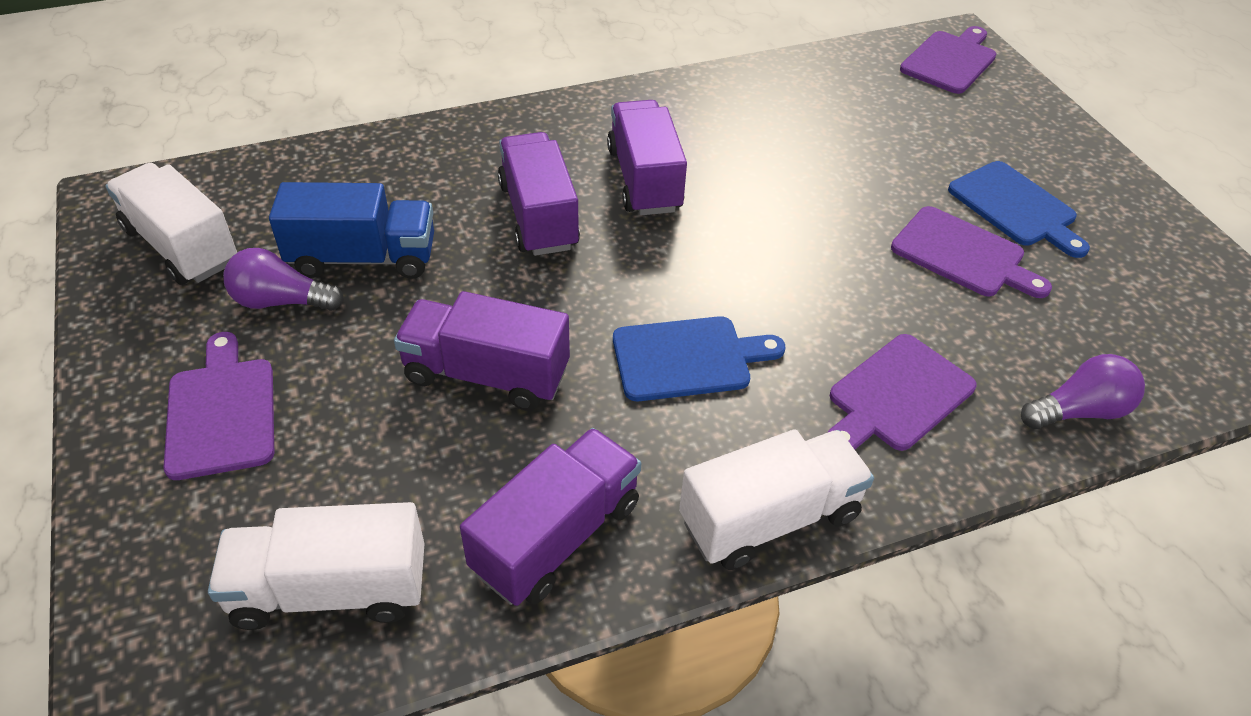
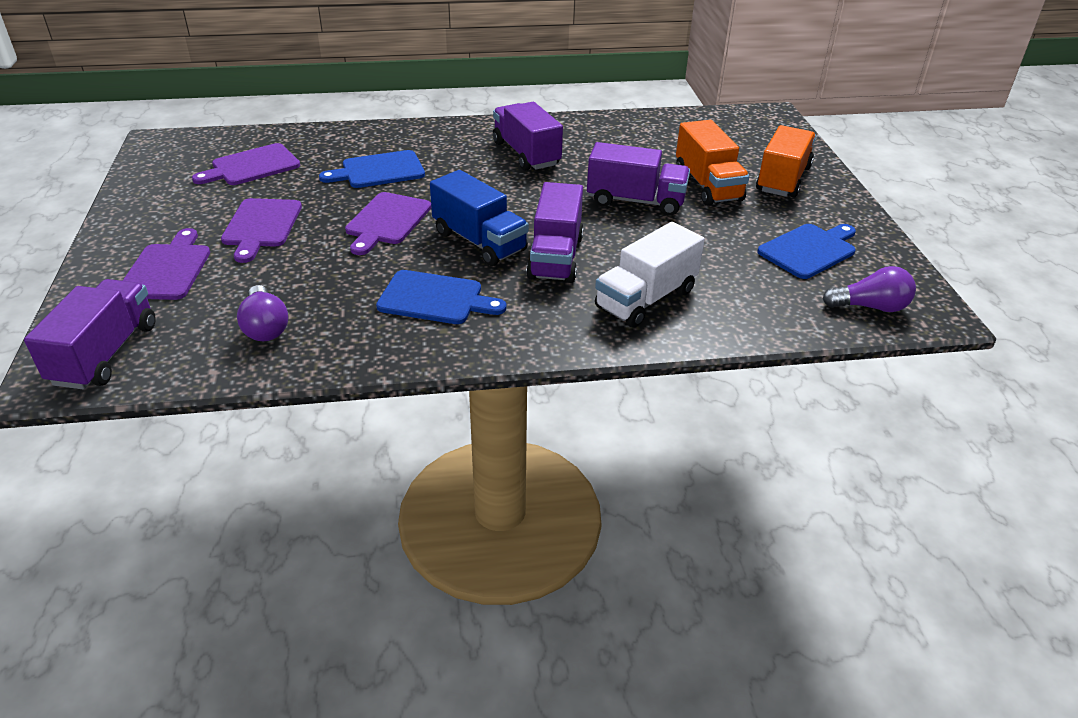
blue cutting board: [613,316,786,401] [948,161,1090,258] = 2 -> [319,150,425,188] [376,270,506,324] [757,224,856,279] = 3
orange truck: none = 0 -> [676,120,750,206] [756,125,816,198] = 2
white truck: [105,163,237,285] [208,502,425,630] [679,429,874,570] = 3 -> [595,222,705,328] = 1

